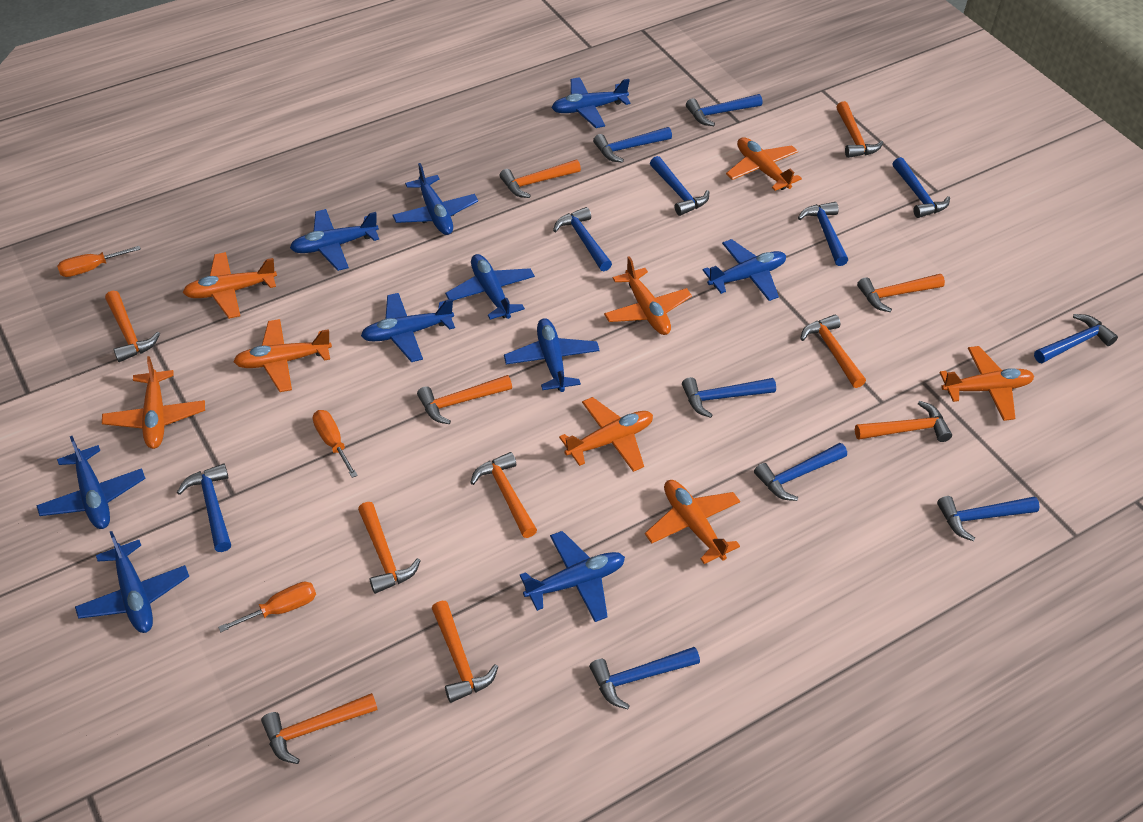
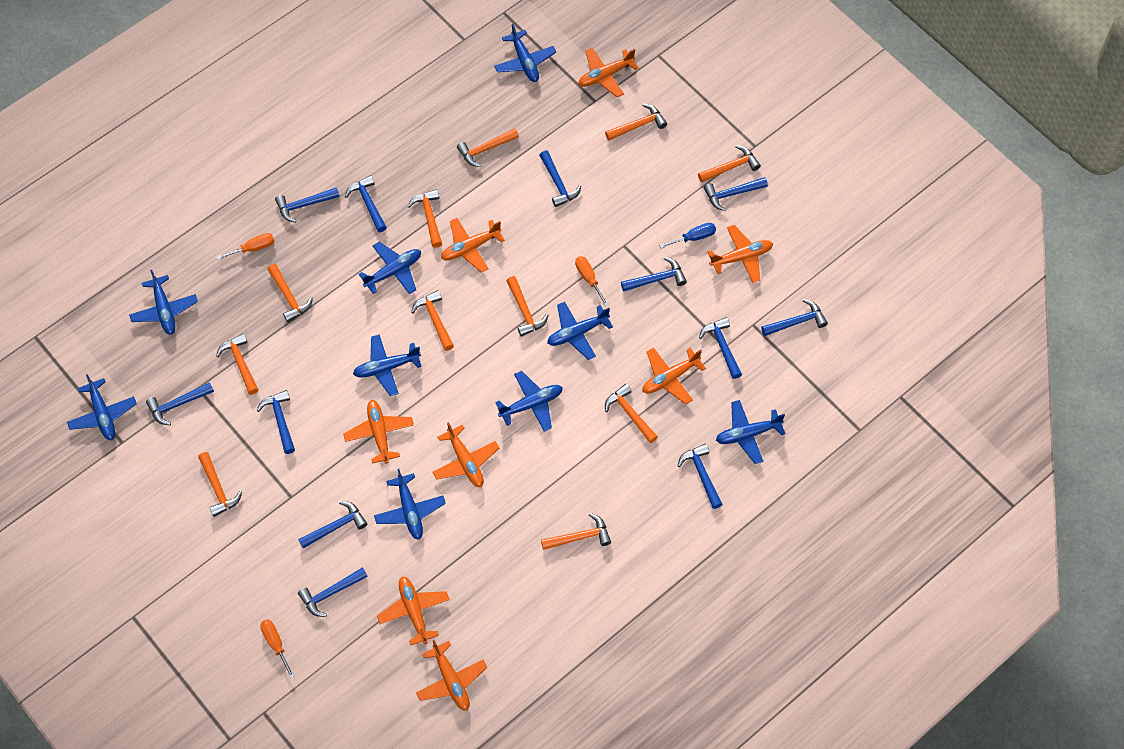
blue plane: [36,436,146,529] [75,531,189,633] [290,209,379,271] [361,293,455,362] [392,163,478,235] [445,254,535,320] [504,318,600,392] [520,531,625,622] [552,77,631,128] [703,239,786,301] = 10 -> [67,374,137,440] [129,270,198,335] [353,334,422,396] [359,241,421,294] [374,469,446,540] [494,24,556,82] [495,371,563,432] [547,302,613,360] [716,400,785,464] = 9
blue screwdriver: none = 0 -> [659,223,716,248] = 1

